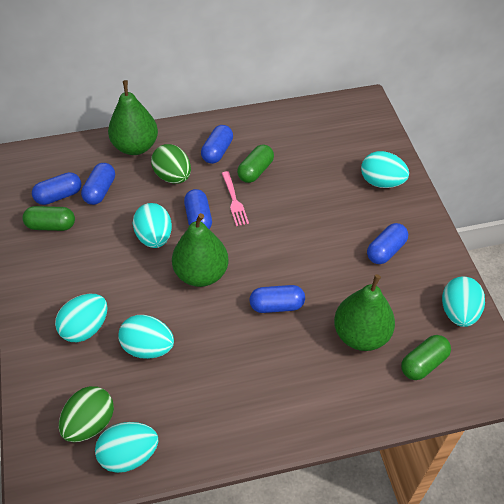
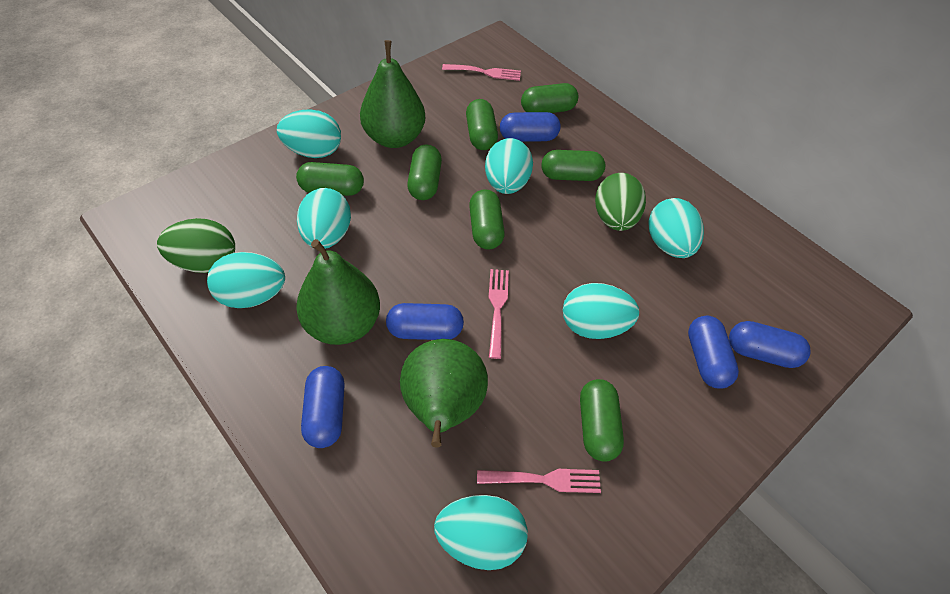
blue capsule: [32,172,81,205] [81,163,115,205] [184,189,212,229] [201,125,233,164] [249,285,305,313] [367,223,408,264] = 6 -> [301,366,345,448] [386,303,464,340] [500,112,561,142] [688,316,739,389] [729,321,810,368] = 5
green capsule: [22,206,75,231] [237,144,274,183] [401,335,451,380] = 3 -> [296,162,364,196] [407,145,442,200] [466,99,498,150] [469,189,505,250] [521,83,578,113] [541,150,605,181] [580,379,624,462] = 7
pink fork: [222,171,249,226] = 1 -> [442,64,521,81] [477,469,601,493] [489,269,509,359] = 3
turquoise egg: [55,294,108,342] [95,422,158,473] [118,315,174,359] [133,203,172,248] [361,151,409,188] [442,276,485,327] = 6 -> [207,252,285,308] [277,109,341,158] [297,188,351,249] [434,495,528,570] [485,138,533,194] [563,283,639,339] [648,198,704,258] = 7

